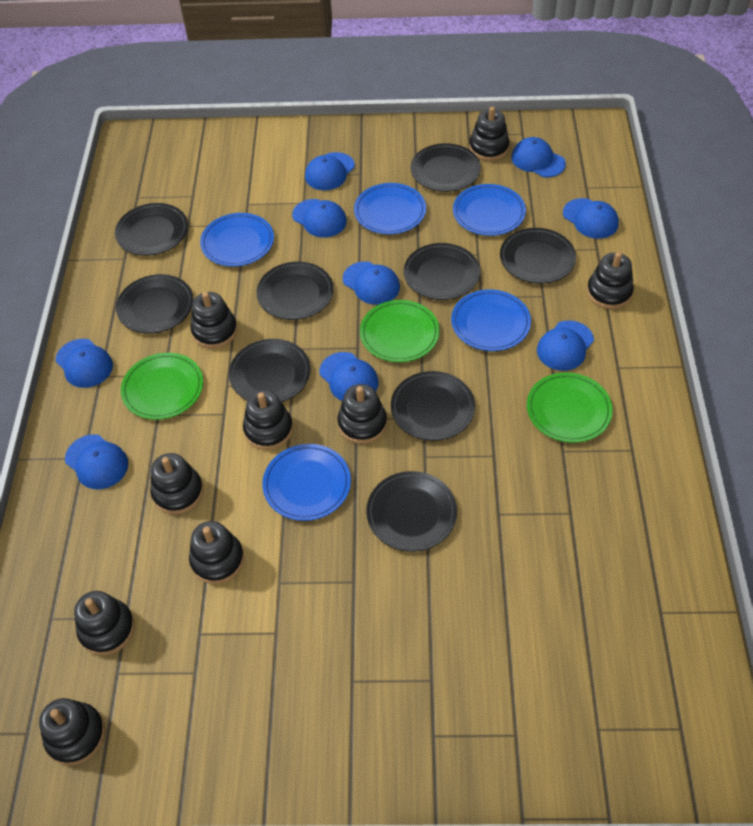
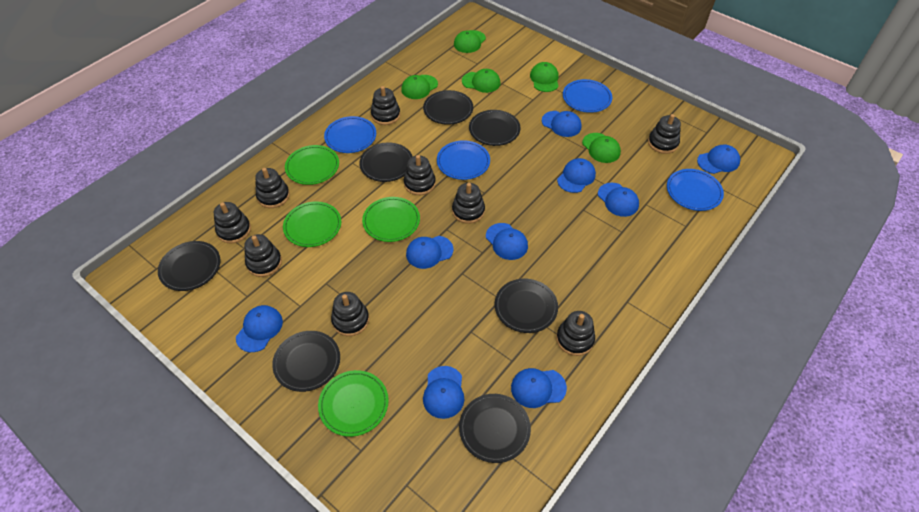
black plate: [115,203,188,256] [116,274,194,334] [229,339,311,402] [257,262,334,320] [366,471,457,552] [391,371,475,441] [404,243,480,300] [410,143,481,192] [500,228,576,284] = 9 -> [158,241,221,291] [272,331,340,392] [359,142,413,182] [423,90,473,125] [459,394,531,463] [469,110,521,146] [495,279,558,333] = 7
blue plate: [200,213,274,267] [262,444,351,521] [354,183,426,234] [451,290,531,351] [453,184,526,236] = 5 -> [324,116,376,153] [437,140,490,180] [563,79,612,113] [667,169,724,211] = 4
green cap: none = 0 -> [401,75,438,99] [454,30,486,53] [462,69,501,93] [530,62,559,92] [582,133,621,163] = 5
green plate: [121,353,203,420] [360,300,440,362] [527,372,613,443] = 3 -> [283,201,341,247] [285,145,339,185] [318,370,389,437] [362,197,420,242] = 4

